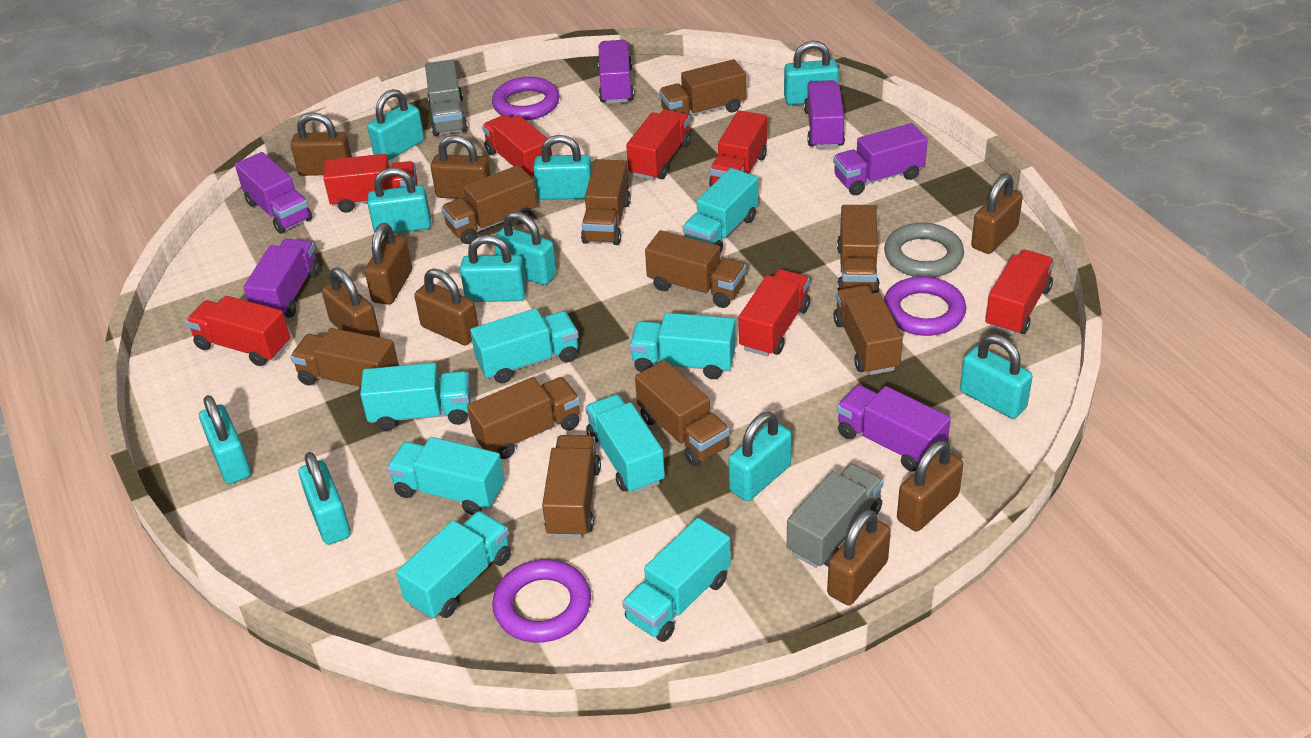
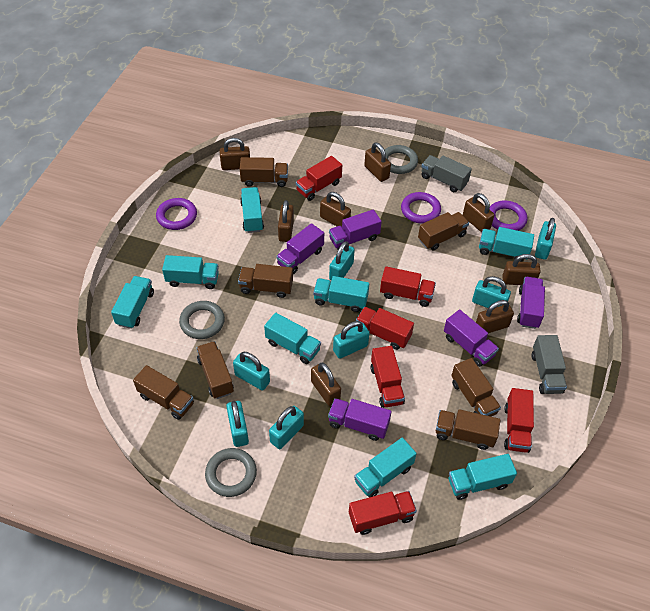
brown truck: [290,328,399,392] [441,165,537,244] [467,377,580,459] [542,435,601,538] [581,159,631,245] [635,360,730,466] [645,230,746,308] [659,59,746,116] [833,285,903,375] [837,205,880,293] = 10 -> [133,365,194,420] [196,341,234,399] [238,264,293,298] [240,157,288,187] [418,212,469,250] [436,409,500,450] [451,358,501,417] = 7
grey ring: [884,223,964,277] = 1 -> [179,301,225,339] [205,448,257,497] [385,145,418,174] = 3
purple truck: [235,152,312,234] [244,239,320,318] [598,40,634,104] [804,80,845,149] [833,123,928,195] [837,385,951,472] = 6 -> [276,223,324,274] [328,398,391,441] [329,209,382,250] [444,309,499,367] [517,277,545,329] = 5
red truck: [186,296,290,366] [323,154,417,213] [482,114,552,180] [626,109,691,180] [709,110,767,187] [739,269,810,356] [985,250,1054,335] = 7 -> [296,156,342,201] [349,491,417,535] [356,307,414,350] [371,346,405,408] [380,266,436,307] [504,388,534,453] = 6
turquoise padlock: [199,395,251,484] [298,452,351,545] [367,89,424,161] [368,168,431,235] [460,235,526,302] [494,212,557,285] [533,135,592,200] [728,412,792,501] [784,41,839,105] [960,334,1033,419] = 10 -> [226,401,249,447] [233,352,270,390] [269,406,304,449] [329,241,355,280] [333,321,369,359] [472,276,511,308] [535,218,556,260] = 7

